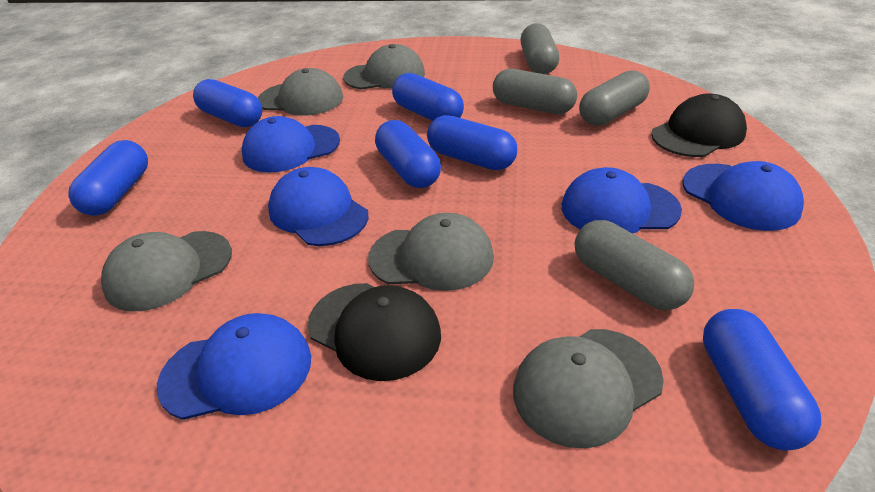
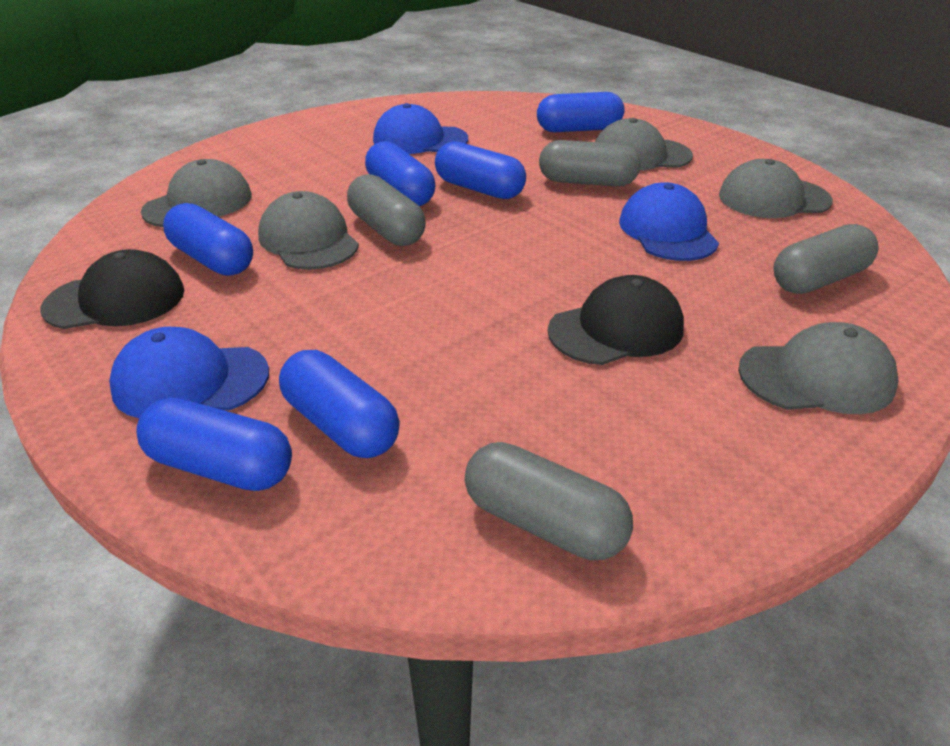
blue cap: [157,313,311,420] [242,116,340,173] [268,167,368,246] [562,167,682,233] [683,161,804,231] = 5 -> [109,327,269,418] [373,103,468,154] [619,182,719,261] = 3

